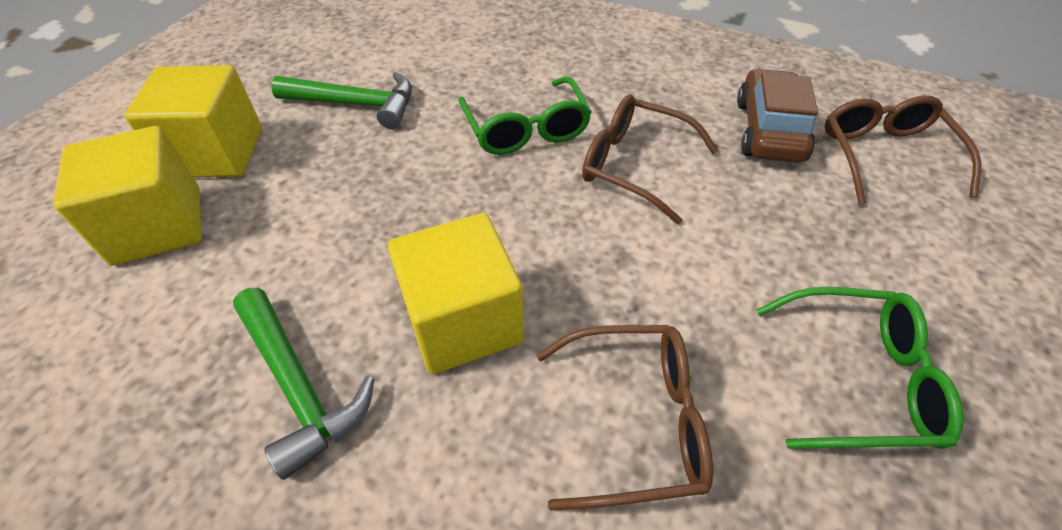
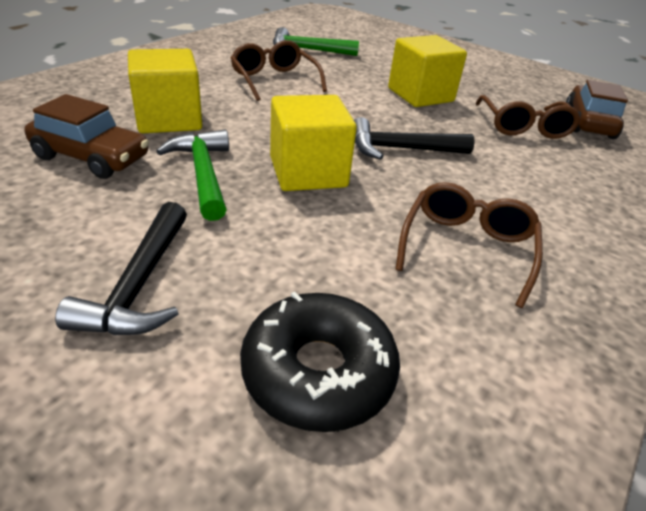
black donut: none = 0 -> [240,292,400,432] = 1
black hammer: none = 0 -> [55,202,187,335] [354,117,475,160] = 2
brown car: [737,69,818,163] = 1 -> [24,94,149,179] [566,80,628,139] = 2
green glasses: [458,76,592,155] [756,287,964,449] = 2 -> none = 0

